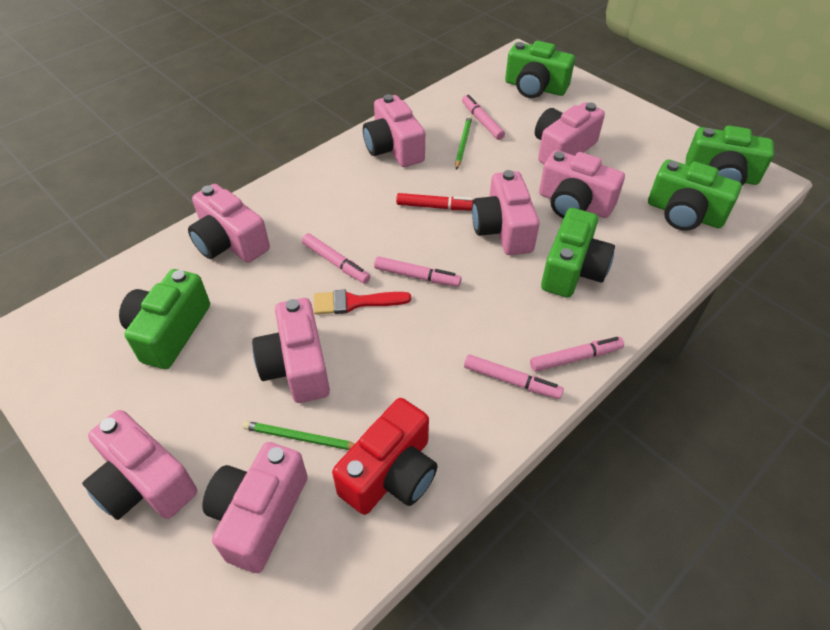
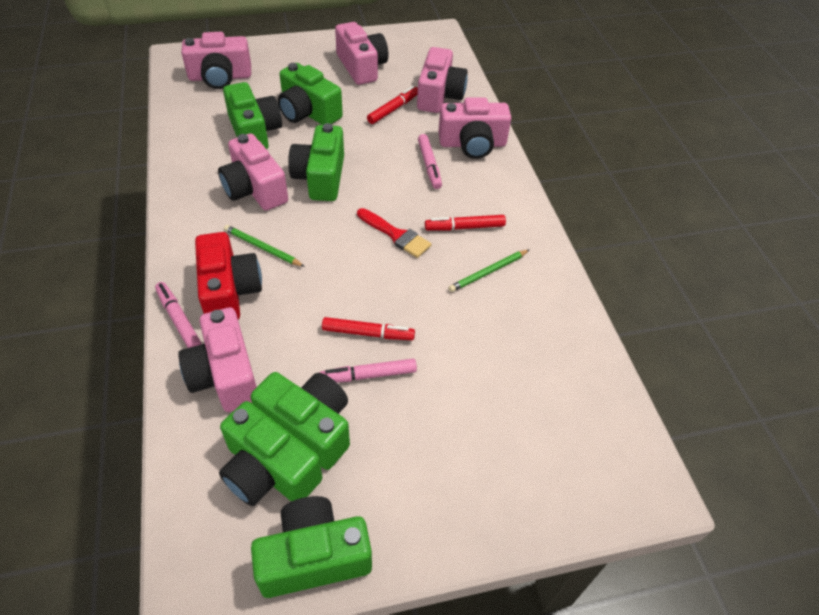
green camera: [119,269,210,369] [505,41,575,98] [541,208,615,298] [648,160,742,231] [685,125,774,185] = 5 -> [219,401,322,506] [223,82,282,149] [251,372,350,470] [251,496,372,598] [278,63,343,125] [288,123,344,201] = 6
pink camera: [82,410,197,520] [188,184,270,263] [202,442,308,573] [252,298,330,403] [363,94,425,167] [472,170,539,255] [535,102,605,164] [539,150,625,218] = 8 -> [178,307,257,412] [181,32,251,89] [218,133,288,211] [335,22,388,85] [417,47,468,113] [438,97,511,159] = 6
pink marker: [302,233,370,284] [374,256,462,287] [462,95,505,140] [464,354,564,399] [530,337,624,372] = 5 -> [155,282,202,348] [319,359,417,382] [418,134,442,189] = 3
red marker: [396,193,473,210] = 1 -> [322,317,415,340] [367,86,418,124] [425,215,506,231] = 3

